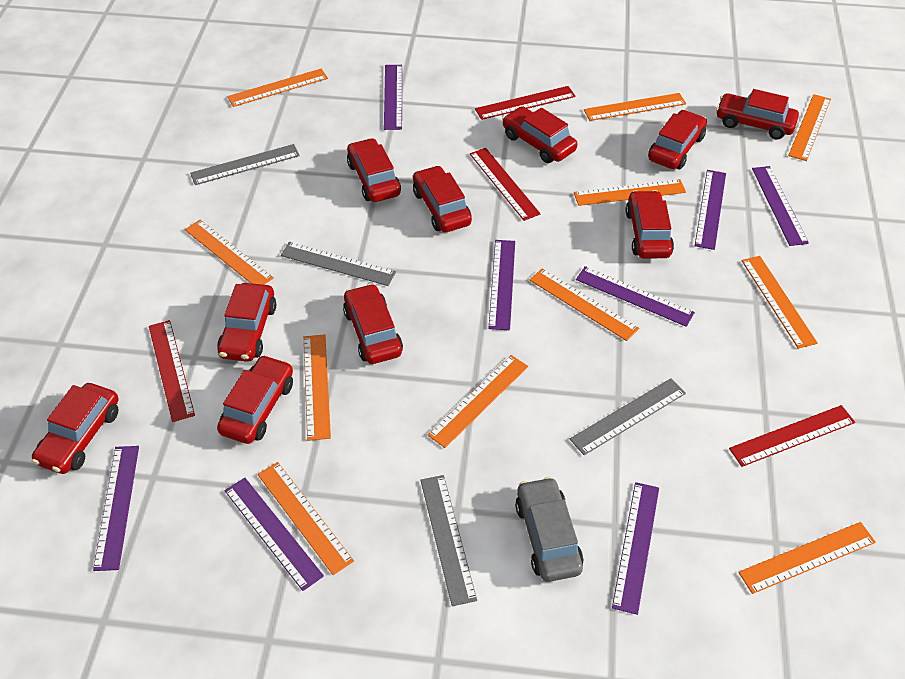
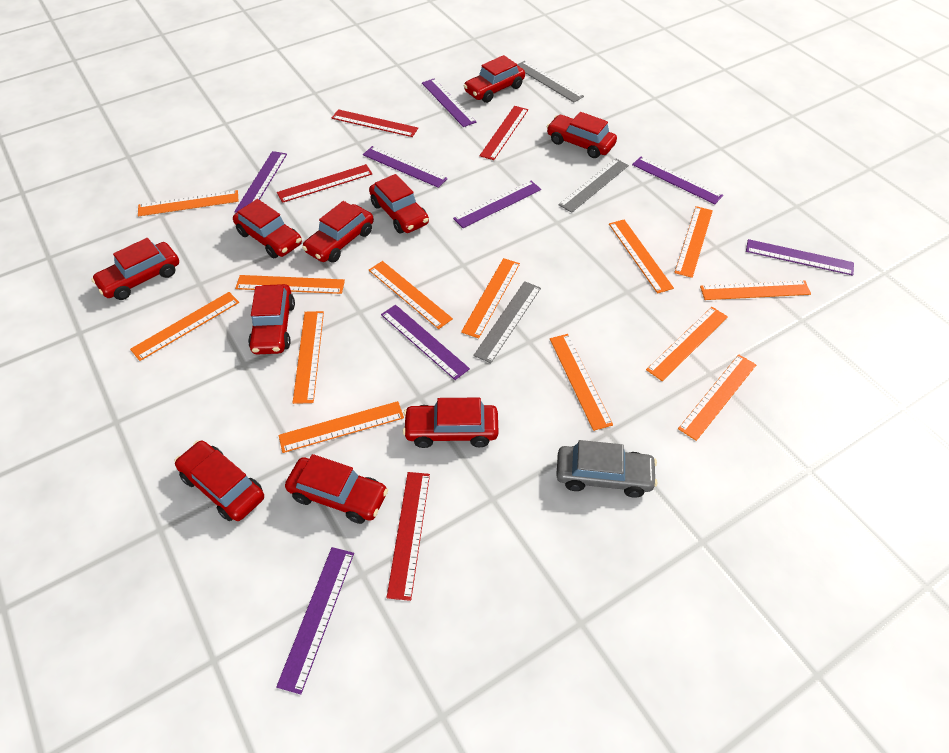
grey ruler: [190,144,300,185] [281,242,396,286] [420,475,477,606] [570,378,686,455] = 4 -> [473,281,541,363] [517,61,584,102] [558,158,629,213] = 3
orange ruler: [185,219,274,285] [227,69,328,107] [258,462,354,575] [304,334,331,441] [428,355,528,448] [530,268,639,341] [574,179,686,206] [584,93,686,121] [738,522,876,594] [741,256,818,349] [788,94,831,161] = 11 -> [130,292,239,361] [138,190,239,216] [235,275,345,294] [278,401,404,453] [293,311,324,404] [369,261,453,329] [461,258,520,338] [550,334,613,431] [609,220,674,294] [646,307,728,381] [674,206,713,278] [678,355,756,441] [700,280,811,300] = 13

